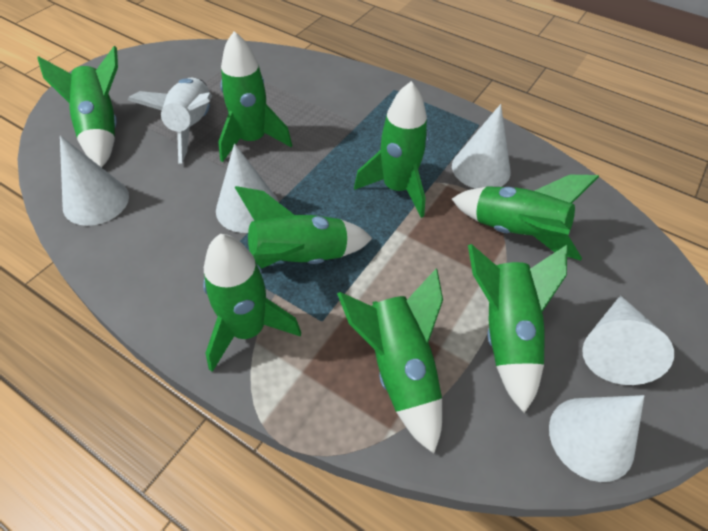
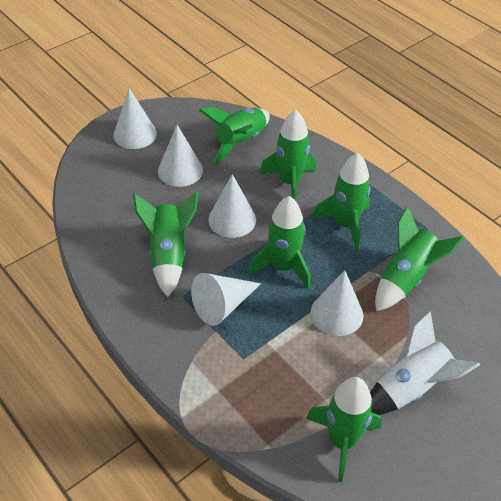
green rocket: [37,46,118,168] [203,234,301,372] [218,31,292,162] [235,186,372,269] [337,268,443,454] [354,81,429,218] [452,175,599,261] [468,244,567,413] = 8 -> [133,191,198,297] [199,107,270,165] [248,196,311,289] [260,110,316,201] [306,377,381,482] [312,153,370,251] [375,206,464,311] = 7

